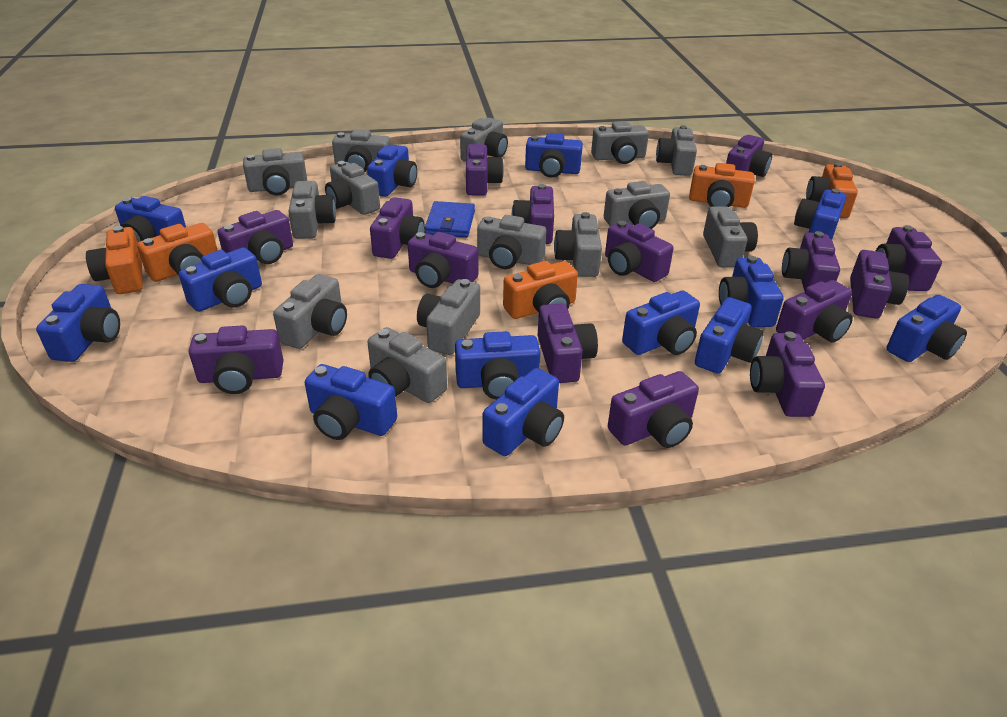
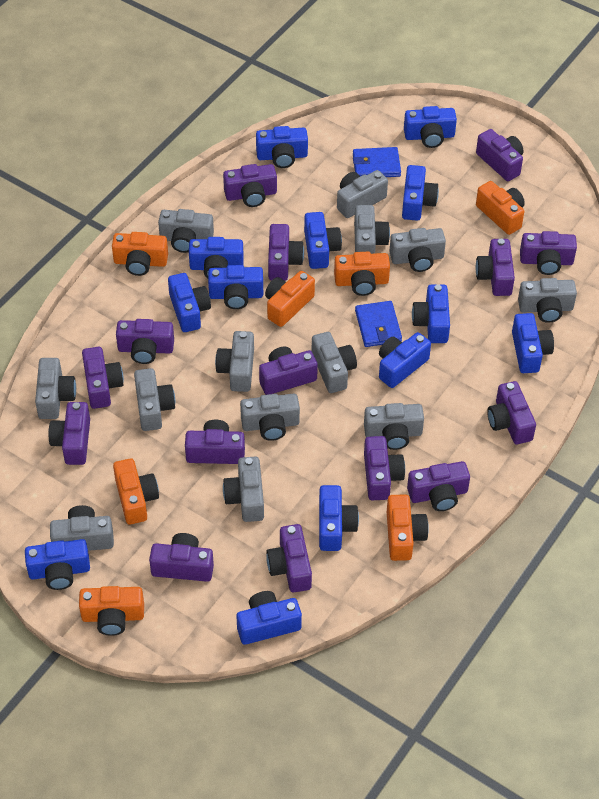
blue wallet: [425,201,475,238] = 1 -> [353,147,401,177] [355,301,402,347] = 2
grey camera: [243,148,307,195] [273,274,347,349] [288,181,336,239] [325,161,380,215] [332,129,391,172] [367,327,447,403] [417,279,480,355] [460,118,508,162] [477,215,546,269] [554,212,602,277] [591,121,649,164] [604,181,670,229] [656,125,697,176] [703,207,758,267] = 14 -> [35,358,76,419] [50,505,114,551] [134,368,175,431] [158,209,214,253] [215,331,254,392] [223,456,264,522] [240,394,300,441] [312,332,357,393] [337,170,388,218] [354,205,390,254] [364,403,424,450] [389,228,446,272] [518,278,577,323] = 13
orange camera: [86,226,143,294] [137,223,218,282] [503,261,578,319] [689,163,754,208] [806,163,858,218] = 5 -> [79,586,144,636] [112,232,168,276] [113,458,159,525] [265,271,315,327] [334,252,390,296] [387,495,429,561] [476,181,525,235] = 7

